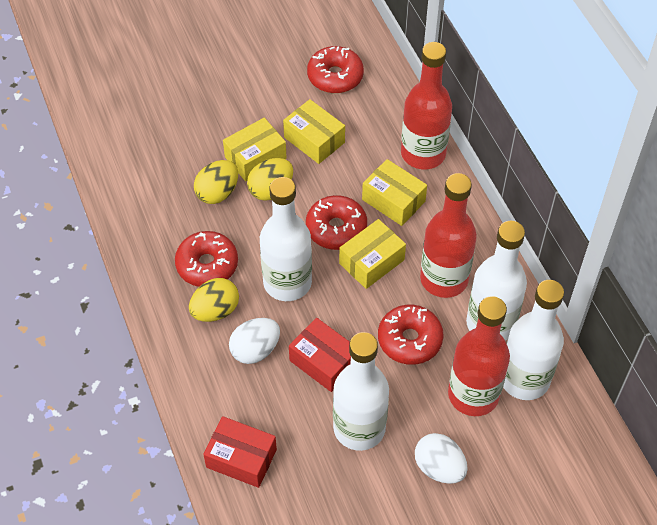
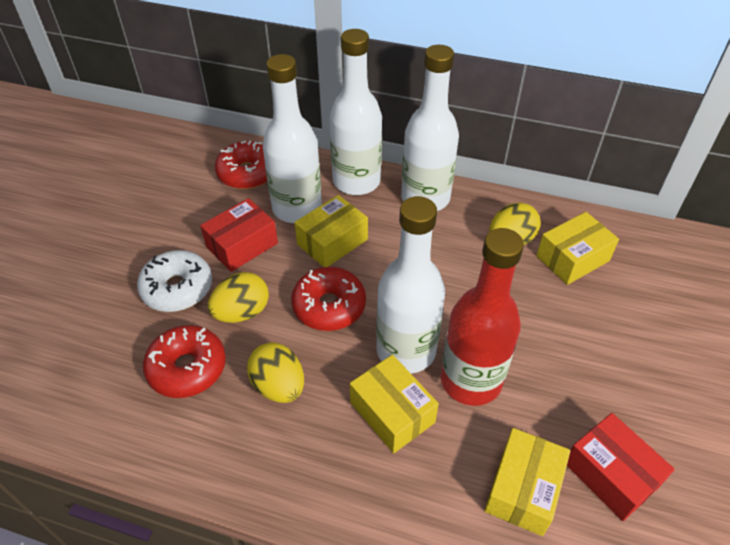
red bottle: [401,42,452,169] [420,173,477,298] [448,296,510,416] = 3 -> [440,228,524,406] = 1
red donut: [175,231,238,287] [306,195,367,250] [307,46,364,93] [378,305,444,365] = 4 -> [143,325,226,398] [215,141,267,189] [291,267,366,331] = 3
white donut: none = 0 -> [137,250,212,312] = 1
white egg: [229,318,280,364] [415,433,468,484] = 2 -> none = 0

